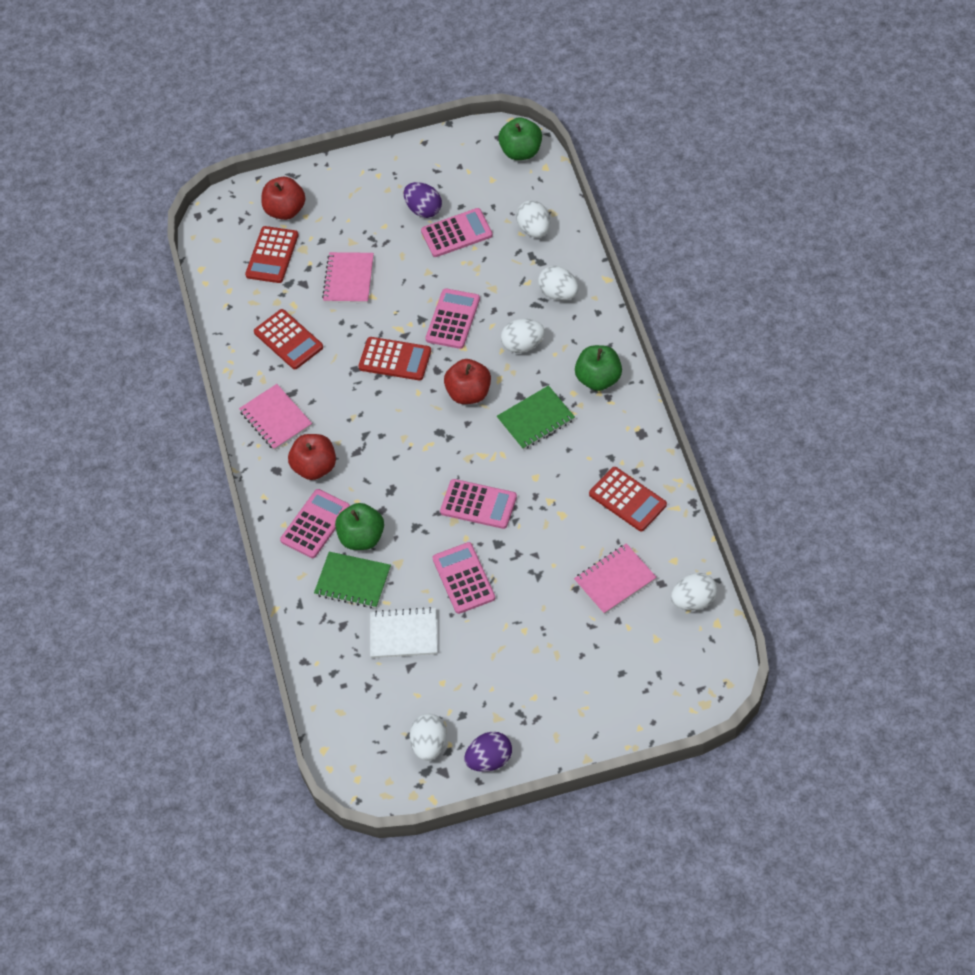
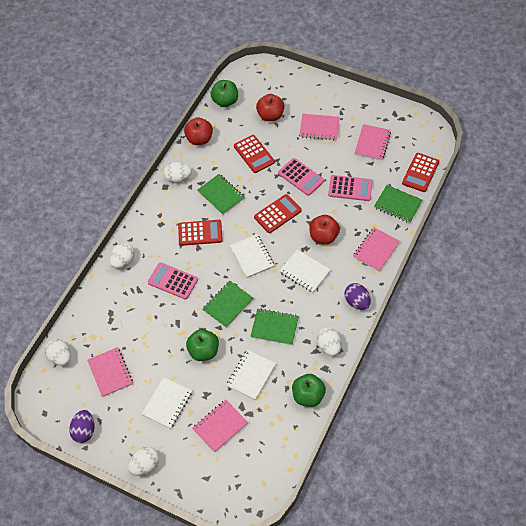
green notebook: [314,552,391,608] [497,385,575,450] = 2 -> [197,174,244,215] [203,281,253,328] [250,309,299,345] [374,185,423,223] = 4
pink calculator: [280,489,350,558] [421,208,493,257] [425,288,480,349] [432,542,495,614] [440,479,517,529] = 5 -> [148,262,198,300] [278,158,324,196] [328,175,373,201] = 3
pink notebook: [239,384,312,450] [322,252,374,303] [574,543,657,614] = 3 -> [87,347,133,397] [192,400,248,453] [299,114,340,141] [353,227,400,271] [354,124,391,161] = 5
white notebook: [370,607,437,658] = 1 -> [142,377,192,429] [226,350,276,400] [230,234,274,278] [280,250,331,293] = 4

